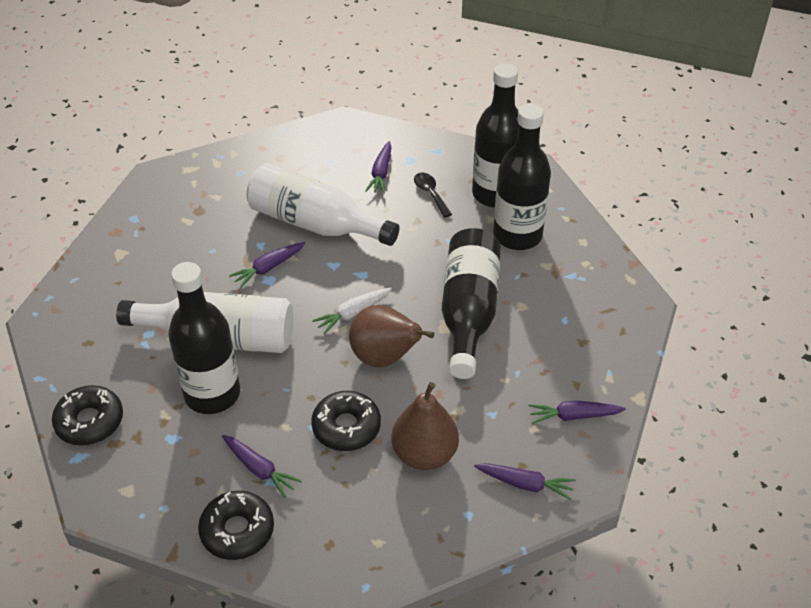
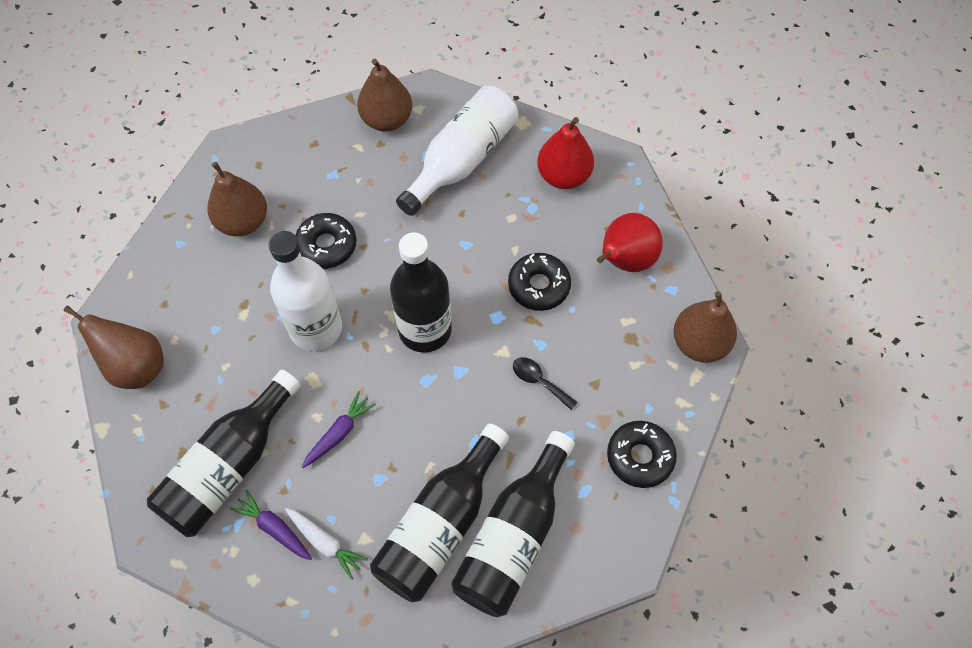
brown pear: [349,305,434,368] [391,382,459,470] = 2 -> [64,306,164,389] [208,162,267,236] [357,59,412,132] [673,291,737,363] = 4
purple carrot: [222,435,302,498] [229,242,305,288] [365,141,392,194] [474,463,576,500] [528,401,626,424] = 5 -> [230,490,312,560] [302,391,376,468] = 2
red pear: none = 0 -> [537,117,594,189] [597,213,663,272] = 2

